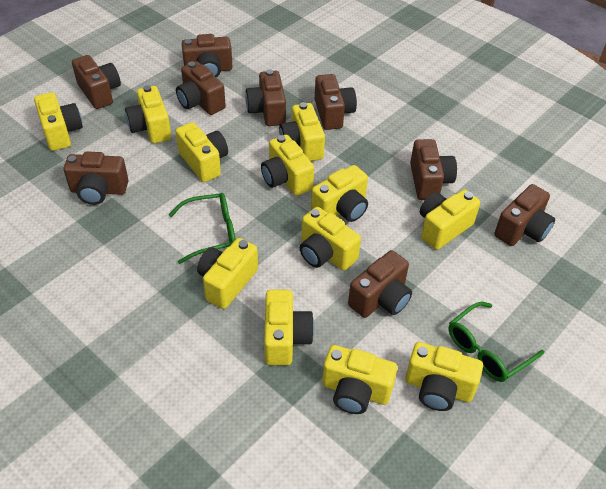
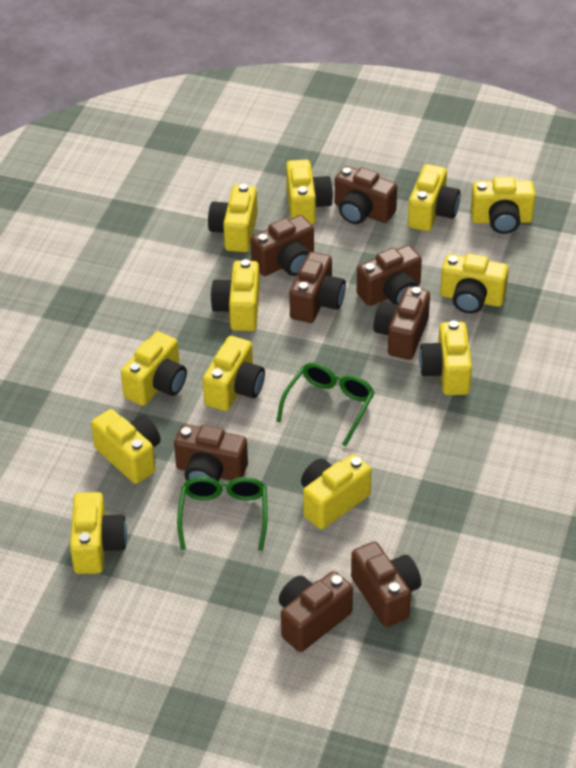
brown camera: [64,151,129,205] [72,55,121,109] [176,61,226,115] [182,34,233,77] [245,69,286,126] [315,74,357,130] [348,250,412,318] [410,139,457,200] [494,184,555,246] = 9 -> [174,424,248,481] [251,215,314,276] [279,571,353,652] [289,252,346,323] [335,166,397,224] [351,542,421,627] [357,245,422,306] [373,287,430,360] = 8

